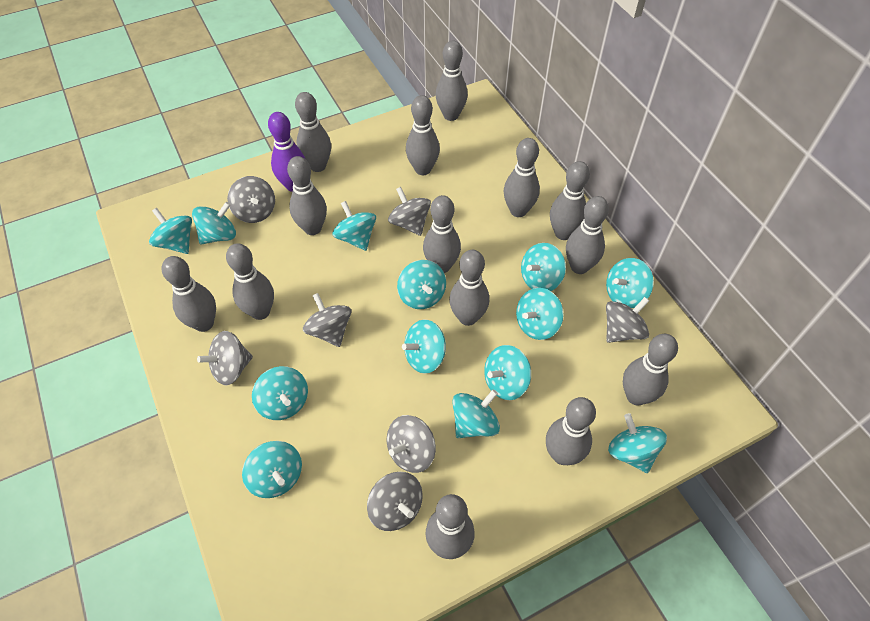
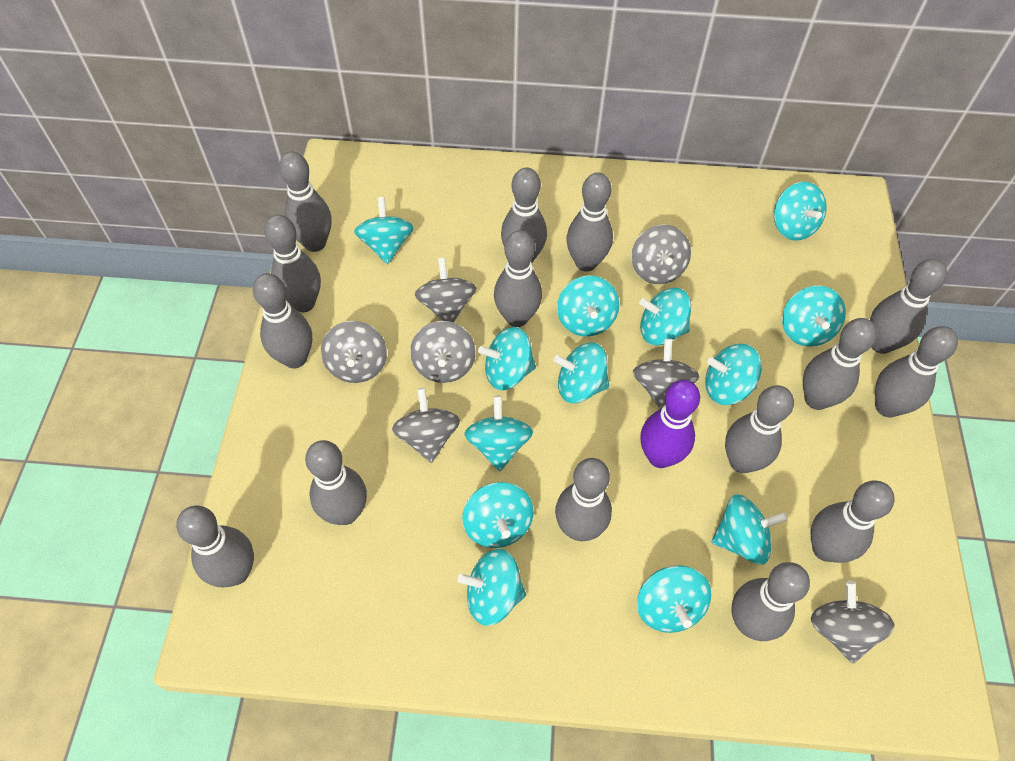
grey bowling pin: [162,256,216,332] [226,243,274,320] [287,156,327,235] [295,92,331,172] [406,95,440,175] [423,195,461,273] [425,494,475,559] [436,40,468,121] [449,250,489,326] [504,138,540,217] [546,397,596,465] [550,161,590,240] [566,196,609,274] [623,334,678,405] = 14 -> [176,505,254,587] [253,273,312,369] [264,214,321,312] [279,152,332,252] [305,440,367,525] [494,230,542,327] [501,167,547,264] [555,458,612,541] [566,172,613,272] [725,385,794,473] [731,562,810,641] [803,318,877,410] [811,480,895,563] [870,259,947,354] [875,326,958,418] = 15

